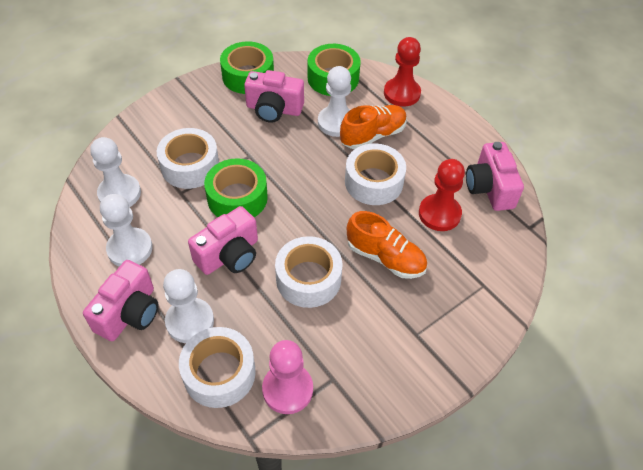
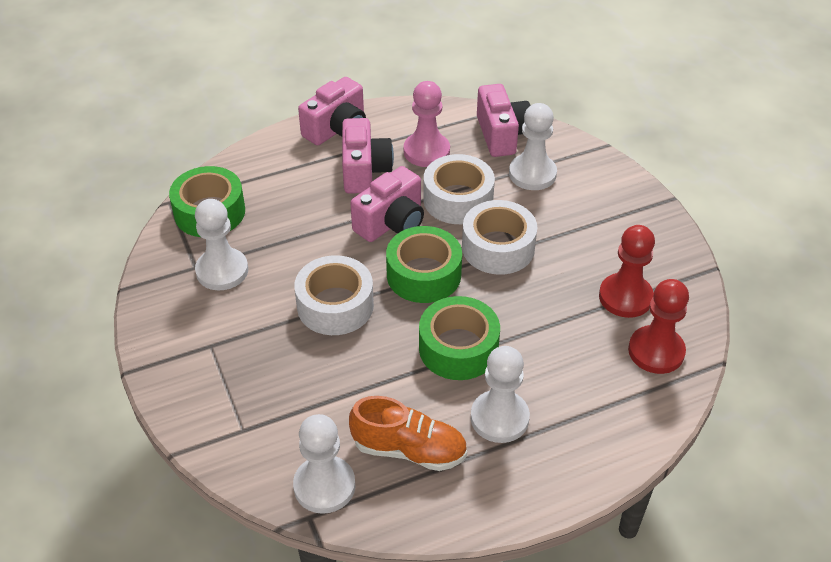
orange shoe: [340,105,407,149] [347,211,427,279] = 2 -> [349,396,467,471] = 1
white tape: [157,128,219,189] [179,327,256,408] [275,236,342,308] [345,143,406,205] = 4 -> [294,255,374,335] [423,154,495,224] [462,200,537,275] = 3

